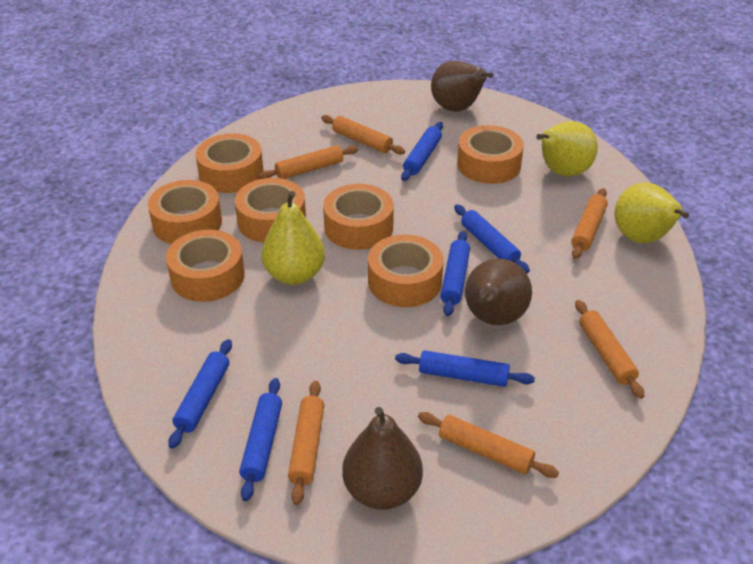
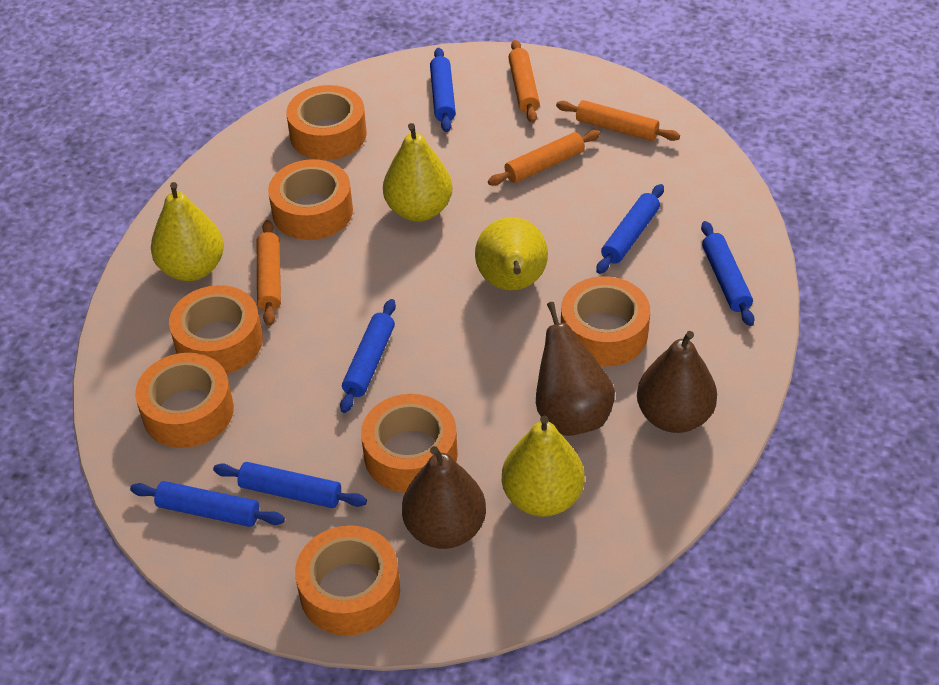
orange rolling pin: [258,145,359,179] [288,381,324,505] [321,115,405,155] [418,412,559,478] [571,188,608,259] [575,300,644,399] = 6 -> [257,220,281,326] [488,130,600,186] [508,40,540,123] [556,100,680,141] = 4
yellow pear: [261,191,325,285] [536,121,598,177] [614,183,689,243] = 3 -> [151,182,224,281] [383,123,452,222] [475,217,548,290] [502,415,584,517] = 4

